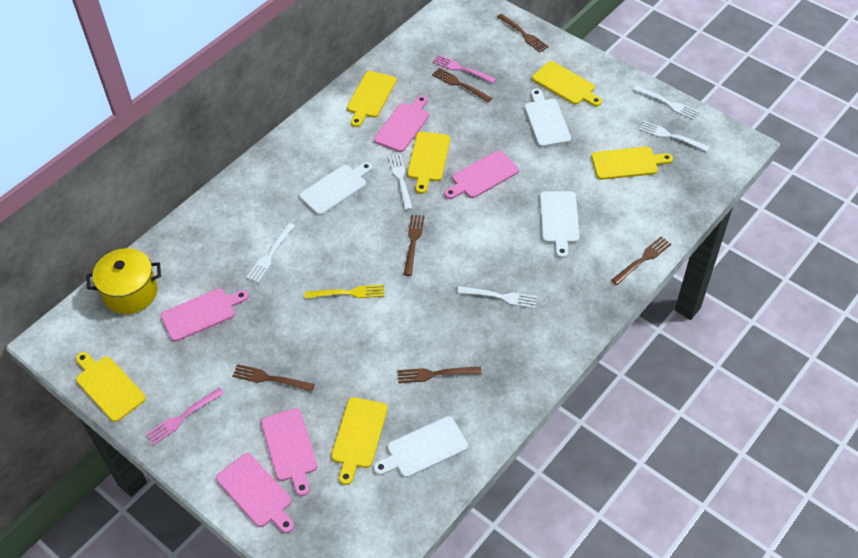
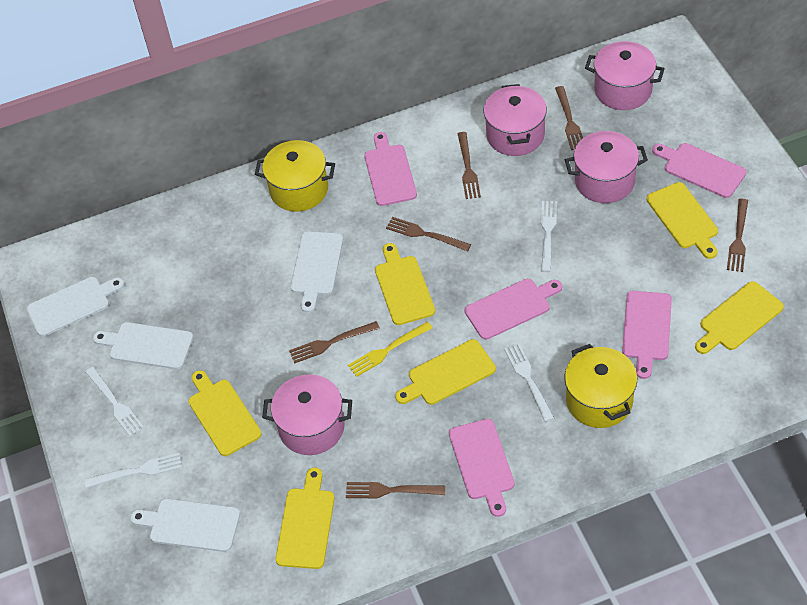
pink fork: [146,388,224,445] [433,55,496,84] = 2 -> none = 0
pink pot: none = 0 -> [262,374,352,455] [484,84,547,156] [565,131,648,203] [585,41,665,110] = 4
white fork: [246,223,295,283] [389,154,413,210] [457,286,537,308] [633,86,700,120] [638,121,709,152] = 5 -> [84,453,182,488] [86,367,144,436] [504,343,554,422] [541,201,557,272] = 4
yellow pot: [86,248,161,314] = 1 -> [255,140,335,212] [564,344,637,428] = 2

